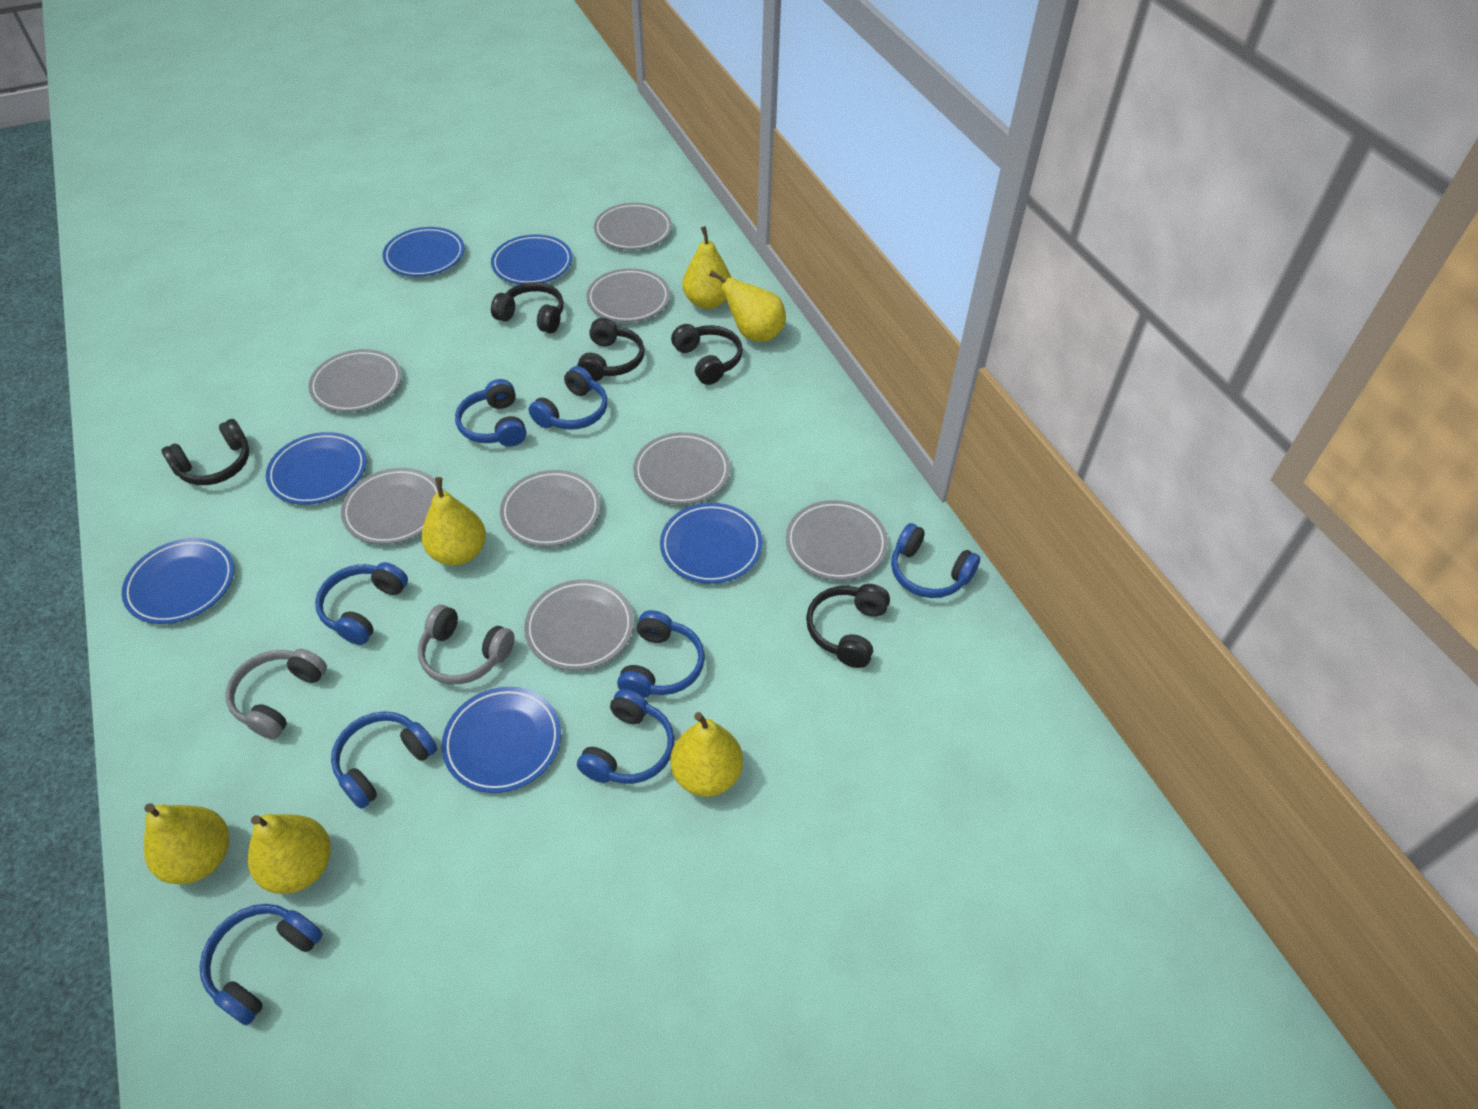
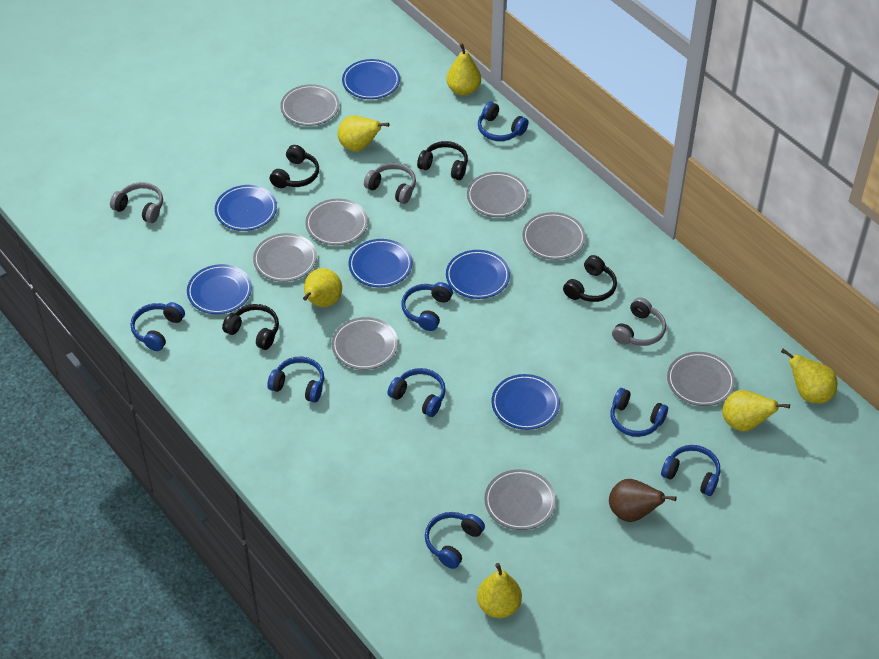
black headphones: [162,419,249,485] [491,282,564,333] [577,318,645,382] [671,324,743,385] [806,584,890,668] = 5 -> [222,304,279,350] [270,145,319,188] [417,141,468,180] [563,255,617,302] = 4
brown pear: none = 0 -> [609,479,677,522] = 1
grey headphones: [226,649,327,739] [418,605,515,684] = 2 -> [110,182,163,223] [364,163,416,204] [612,297,666,346] = 3

